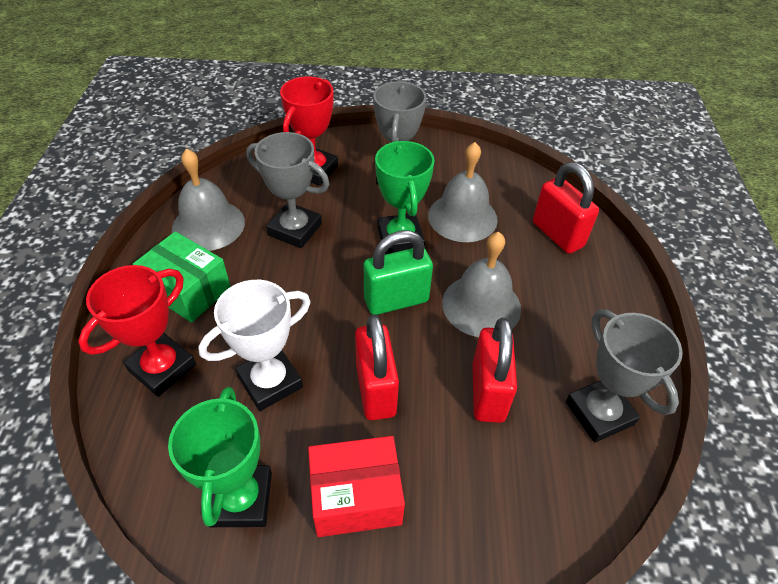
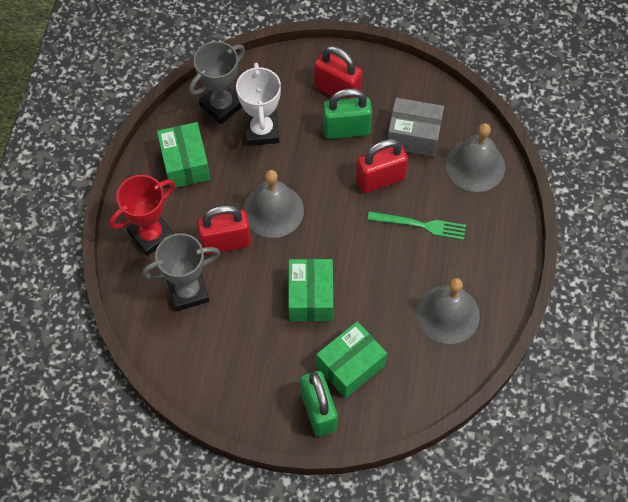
green box: [133,231,231,323] = 1 -> [157,122,210,188] [288,259,333,321] [316,321,387,398] = 3
green fork: none = 0 -> [367,211,466,240] = 1
green padlock: [364,230,433,315] = 1 -> [300,371,338,437] [323,88,372,139] = 2
green trophy: [168,387,272,527] [375,140,435,255] = 2 -> none = 0
grey box: none = 0 -> [388,97,444,157] = 1
grey trophy: [246,132,330,248] [373,81,426,185] [566,309,683,443] = 3 -> [142,233,220,311] [189,41,245,124] = 2
red box: [308,436,405,537] = 1 -> none = 0
red trophy: [78,265,196,397] [280,76,338,186] = 2 -> [109,175,175,256] = 1

